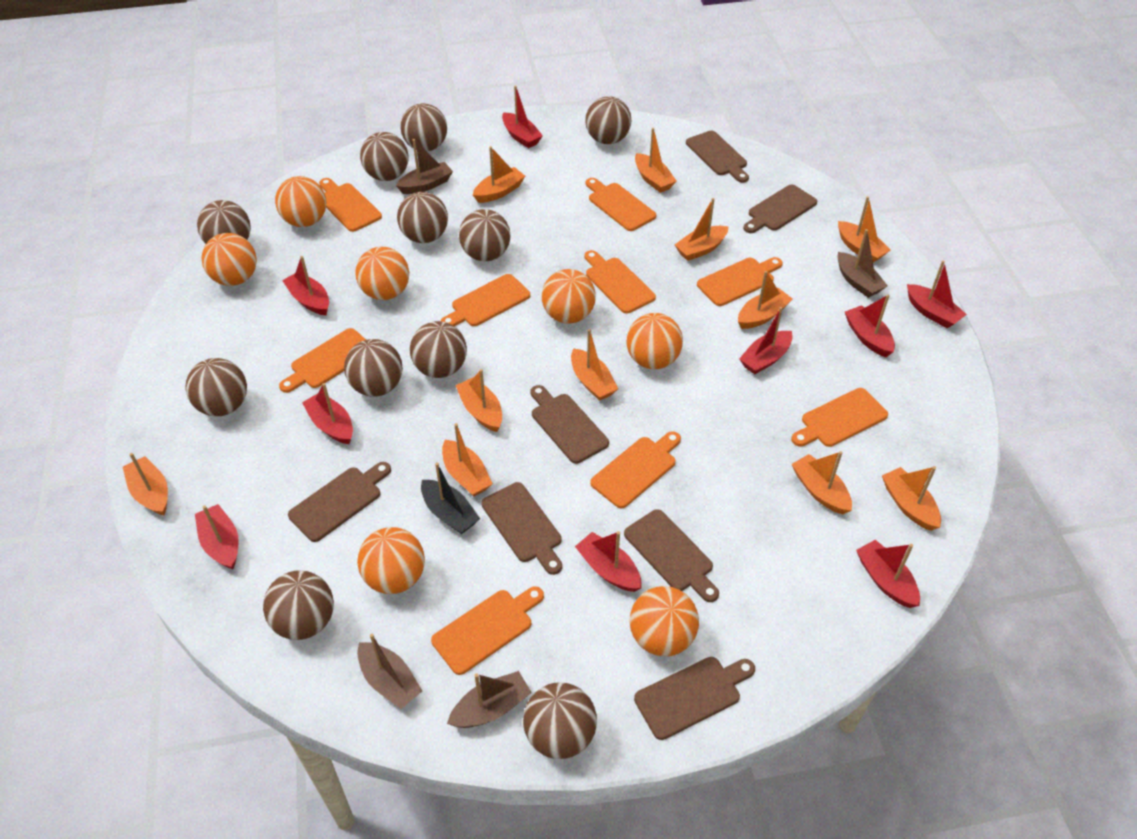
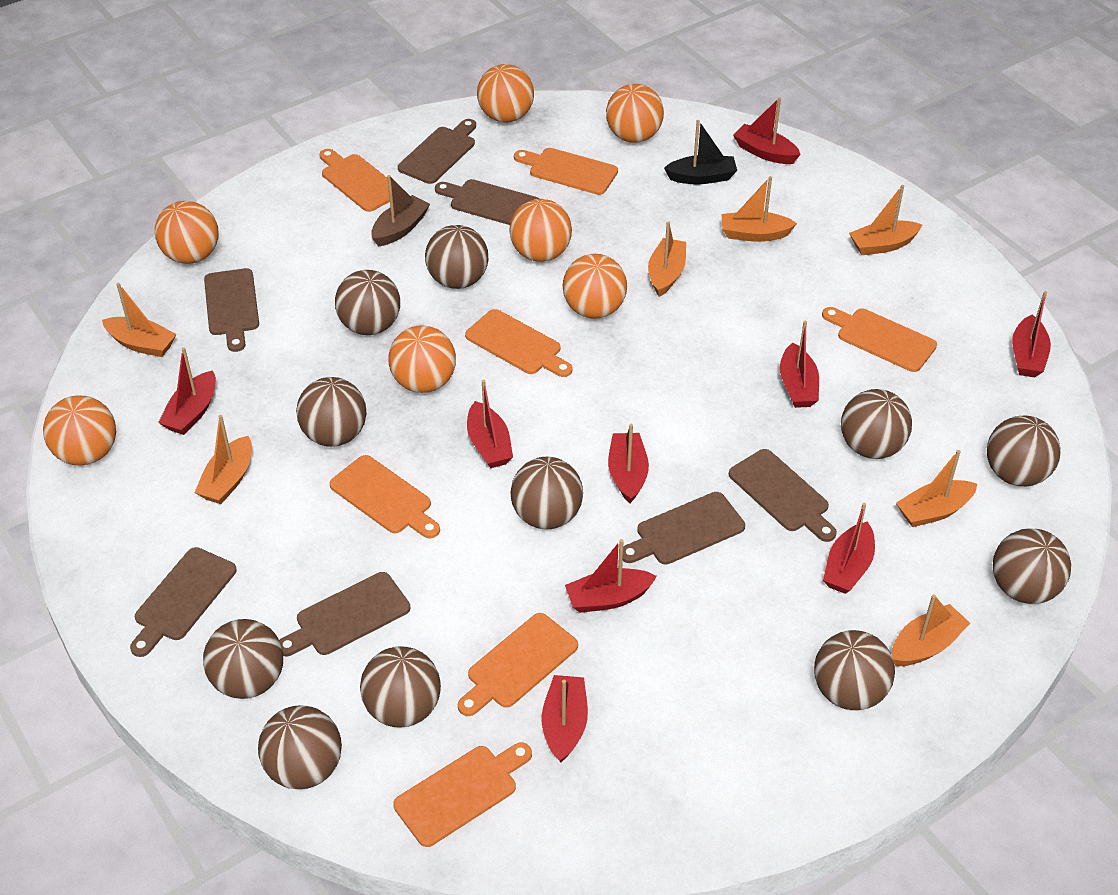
brown boat: [357,634,422,709] [396,139,453,194] [447,671,532,728] [837,229,888,298] = 4 -> [371,175,430,247] = 1
orange boat: [123,453,168,515] [442,423,493,497] [455,369,502,432] [473,146,525,203] [571,329,618,401] [635,128,676,193] [675,198,728,261] [738,271,792,329] [792,451,852,514] [838,196,890,262] [882,466,941,531] = 11 -> [102,283,177,357] [194,415,252,504] [648,221,686,297] [722,176,797,242] [849,185,922,255] [892,594,970,666] [896,450,977,527] = 7
orange cutting board: [279,328,366,393] [319,178,382,232] [431,586,544,675] [441,274,530,326] [585,250,656,313] [586,178,656,231] [590,431,681,508] [697,257,783,306] [791,388,888,447] = 9 -> [319,149,390,212] [329,455,440,539] [393,742,532,847] [458,613,578,716] [465,309,572,377] [514,148,618,195] [822,307,937,372] = 7

